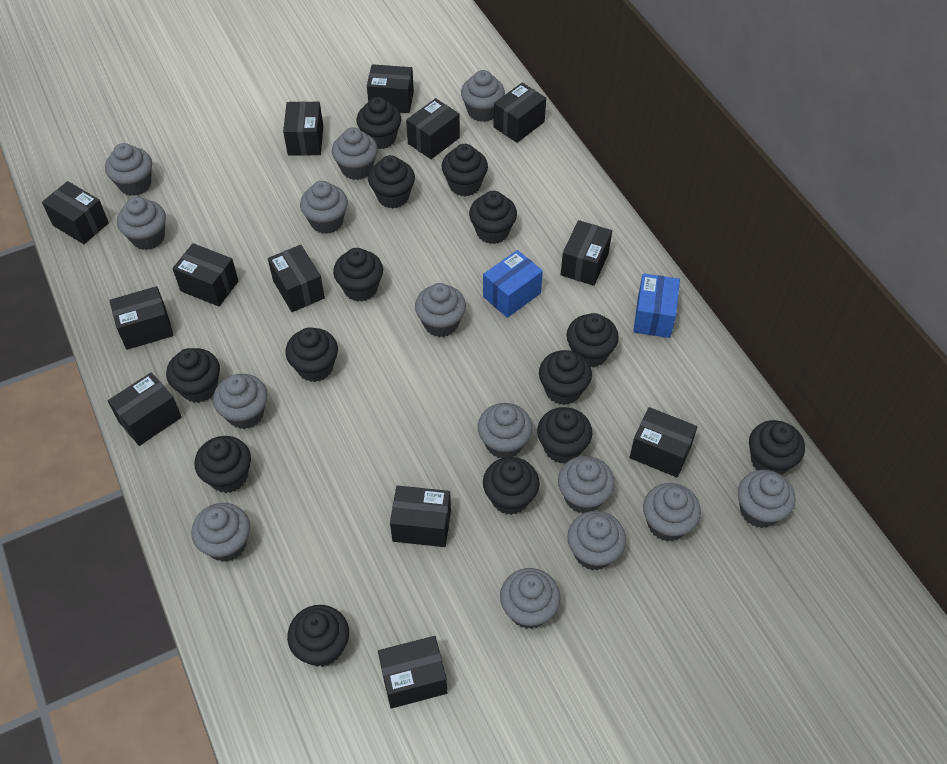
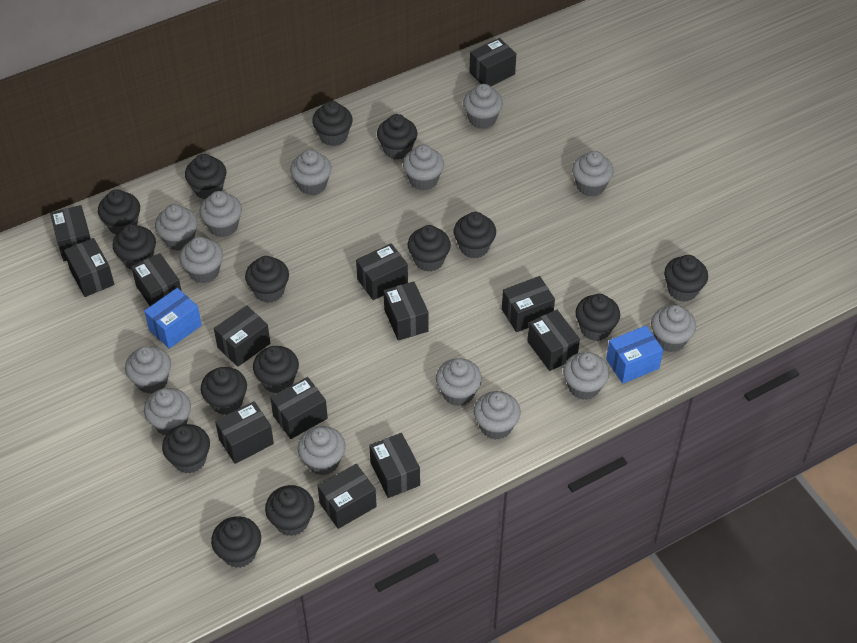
black cupcake: [166,348,220,403] [195,436,251,493] [285,327,338,382] [287,605,349,667] [333,248,383,302] [357,97,401,149] [368,155,415,208] [442,144,488,196] [469,191,517,244] [483,457,540,515] [537,407,592,464] [539,350,592,405] [566,313,619,368] [749,420,805,475] = 14 -> [98,189,140,235] [113,224,156,269] [162,424,210,473] [185,154,226,199] [201,367,247,415] [211,516,261,568] [245,256,289,303] [253,346,299,393] [265,485,315,536] [312,101,353,146] [377,114,417,160] [408,225,451,272] [454,212,496,258] [575,294,620,341] [664,255,708,302] = 15

